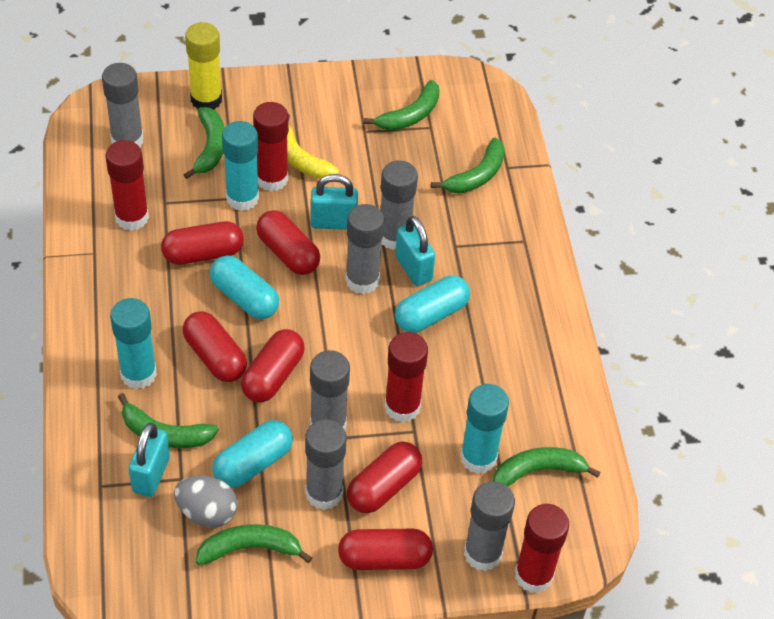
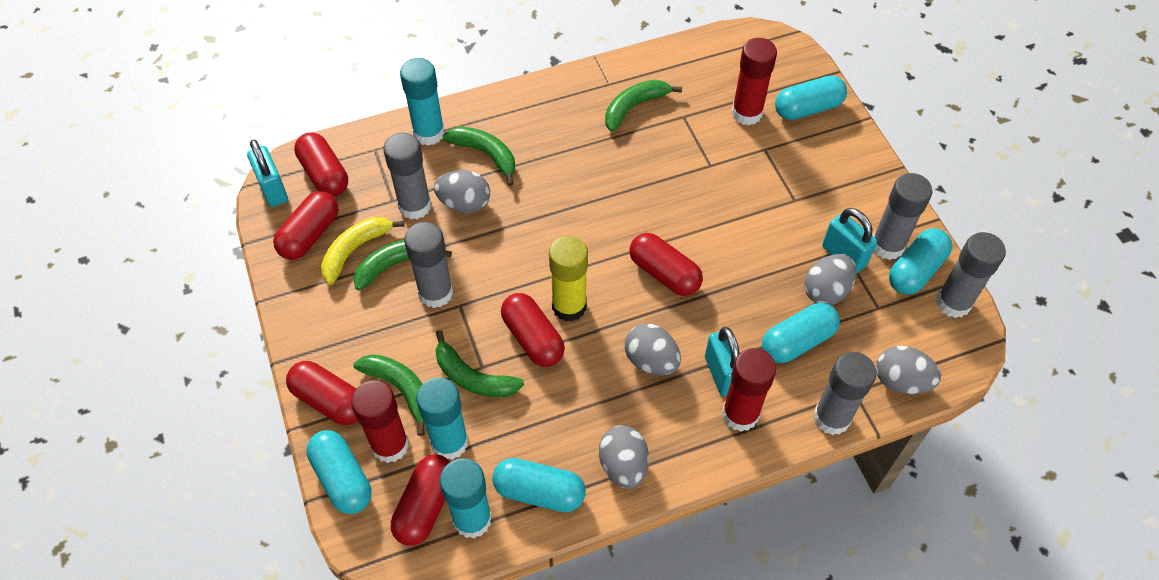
green banana: [118,393,218,448] [184,107,225,179] [196,524,312,565] [363,80,440,131] [431,138,505,193] [492,447,601,487] = 6 -> [353,240,452,291] [353,354,425,436] [435,330,524,397] [443,127,515,186] [605,80,682,132] = 5
grey egg: [174,475,238,528] = 1 -> [434,170,490,213] [599,425,649,489] [625,323,681,375] [804,254,857,305] [876,346,941,394] = 5
grey glue stick: [102,63,144,147] [305,419,347,510] [310,350,350,431] [345,204,385,294] [381,160,418,250] [464,481,515,571] = 6 -> [383,133,431,219] [404,222,453,308] [813,352,877,435] [873,173,932,260] [936,232,1006,318] = 5
red glue stick: [105,140,149,231] [253,102,289,192] [384,332,428,422] [515,504,569,593] = 4 -> [351,380,409,463] [722,348,776,432] [732,38,777,125] = 3
turquoise capsule: [210,255,279,319] [212,420,293,488] [395,276,470,333] = 3 -> [306,430,371,514] [492,458,586,512] [762,303,840,363] [775,76,847,120] [889,228,952,295] = 5

